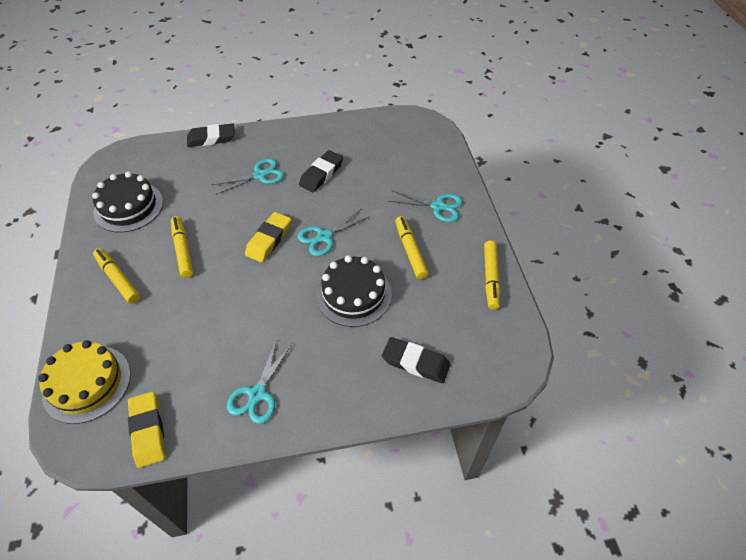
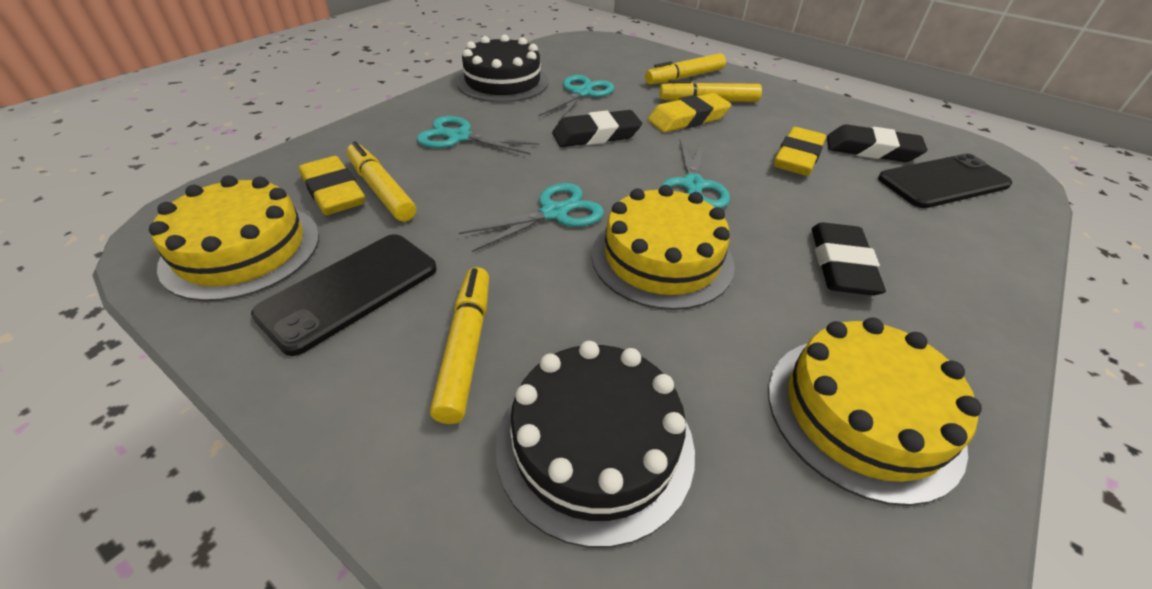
black phone: none = 0 -> [251,234,437,356] [878,153,1012,208] = 2
yellow cake: [38,340,131,424] = 1 -> [149,175,319,302] [591,185,735,310] [768,318,982,506] = 3
yellow eraser: [128,392,165,468] [245,212,291,262] = 2 -> [299,156,365,215] [648,93,731,132] [774,127,826,176] = 3

